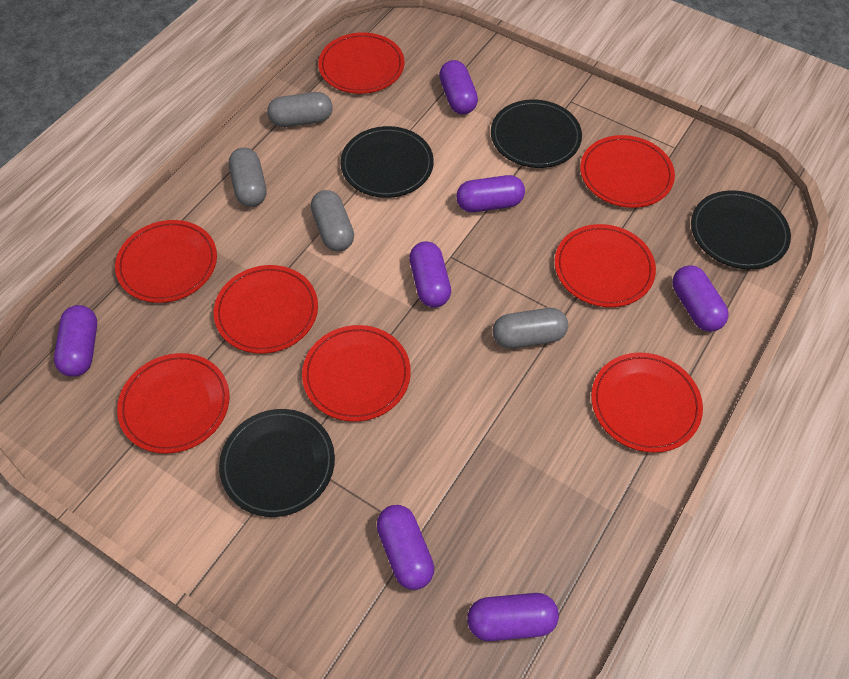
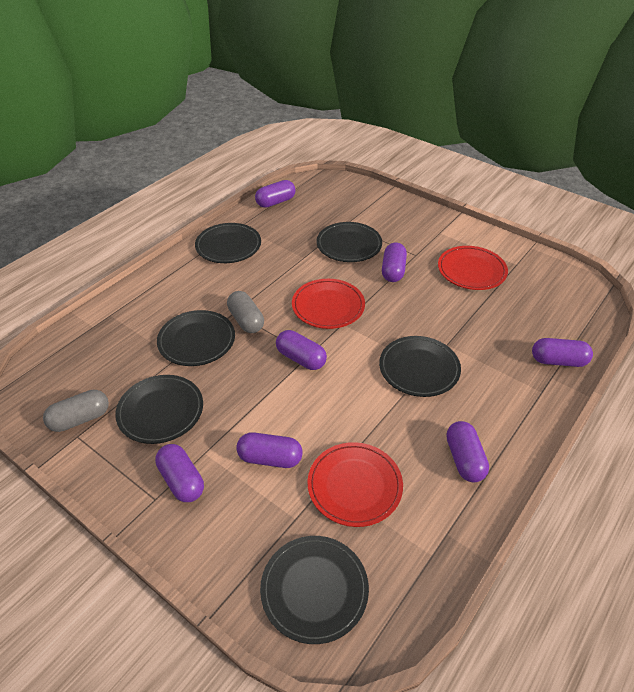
black plate: [219,409,335,517] [340,126,434,198] [491,100,582,168] [691,190,791,269] = 4 -> [115,375,203,444] [157,310,235,366] [195,223,261,263] [260,536,369,644] [317,222,382,262] [379,336,461,397] = 6
grey capsule: [229,148,266,207] [267,92,333,127] [311,190,354,252] [493,308,568,349] = 4 -> [43,390,109,432] [227,291,264,333] = 2
red plate: [115,220,217,303] [117,353,229,454] [214,265,318,354] [302,325,411,422] [318,32,404,94] [555,224,656,307] [580,135,675,208] [591,352,703,453] = 8 -> [292,279,365,329] [307,442,403,527] [438,246,508,290] = 3

